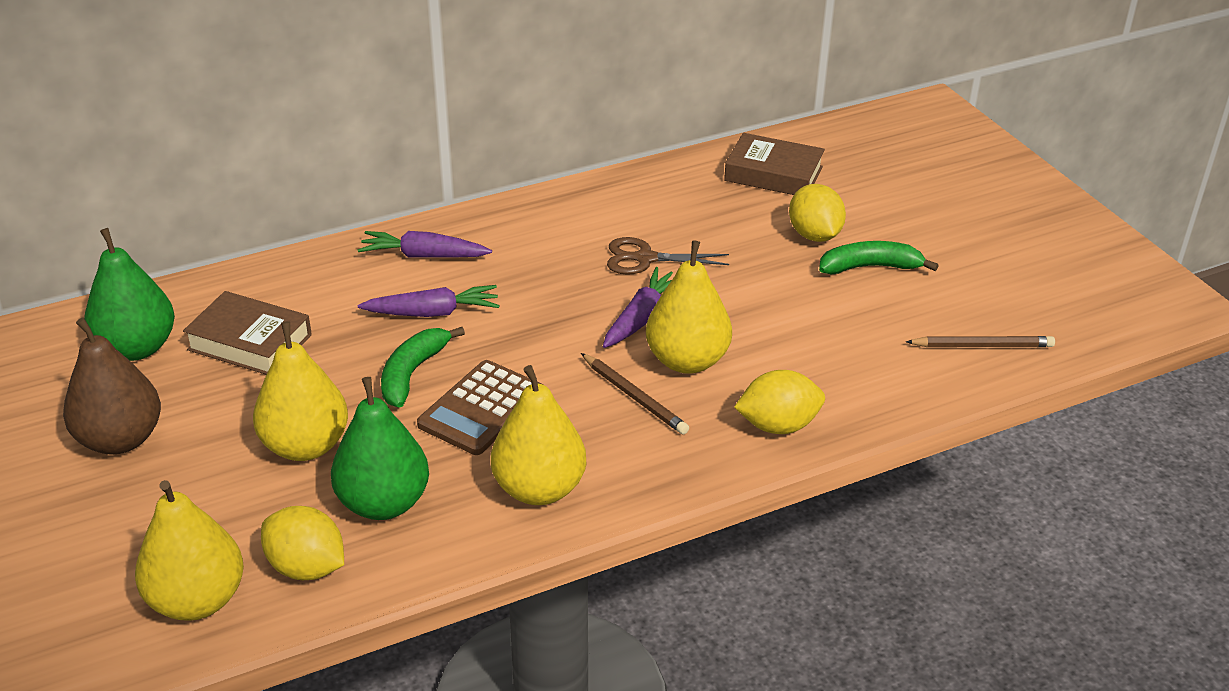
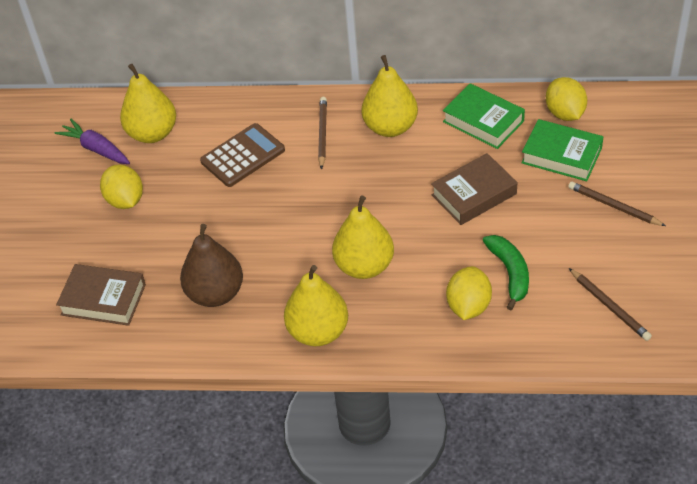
brown pencil: [581,353,689,435] [906,336,1055,347] = 2 -> [318,97,327,170] [568,182,666,226] [569,268,652,341] = 3
brown scissors: [607,237,729,275] = 1 -> none = 0
green banana: [381,327,465,408] [819,241,939,274] = 2 -> [483,235,529,310] = 1
green book: none = 0 -> [443,83,525,149] [521,119,603,181] = 2
green pear: [84,228,175,361] [331,377,429,520] = 2 -> none = 0
purple carrot: [357,231,492,258] [358,285,500,317] [603,267,673,348] = 3 -> [55,119,130,164] = 1

